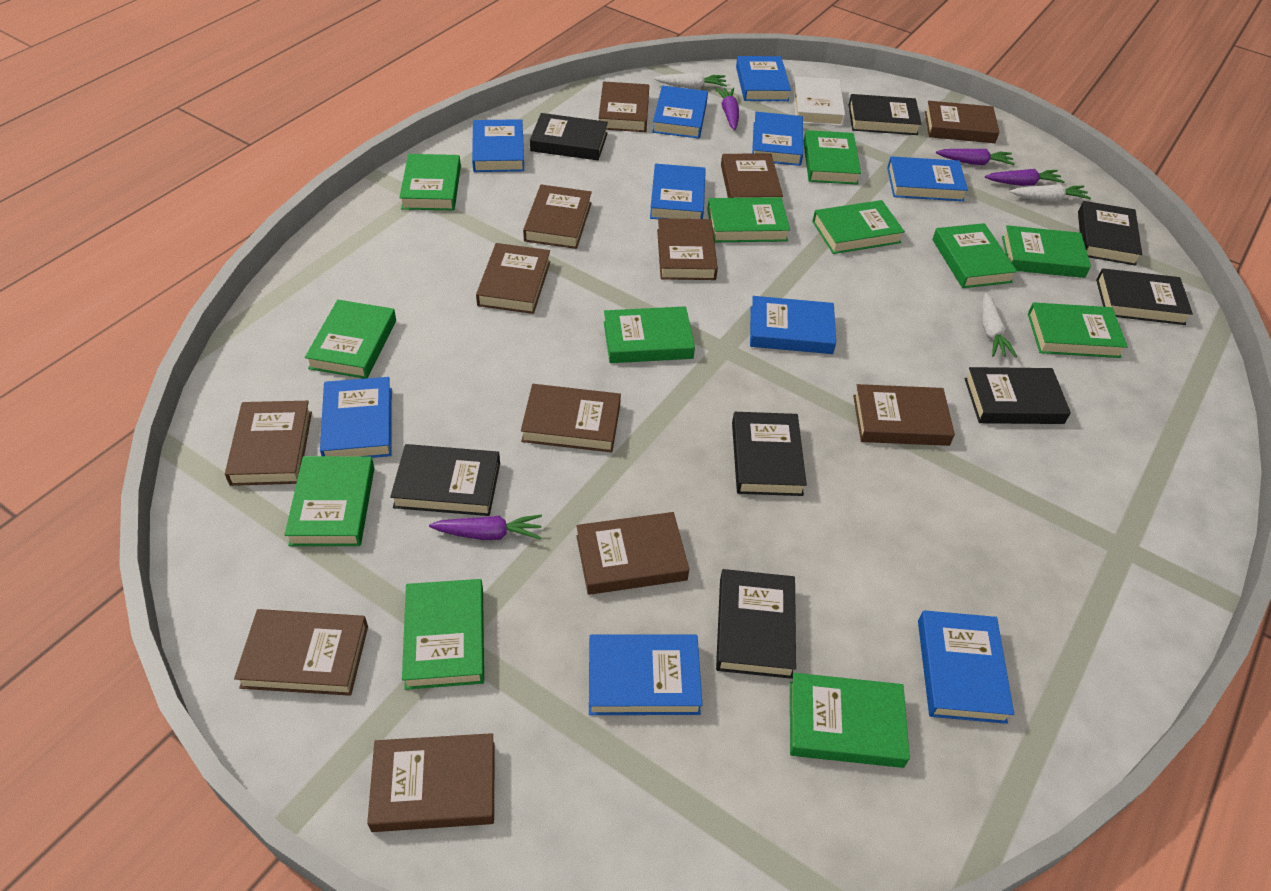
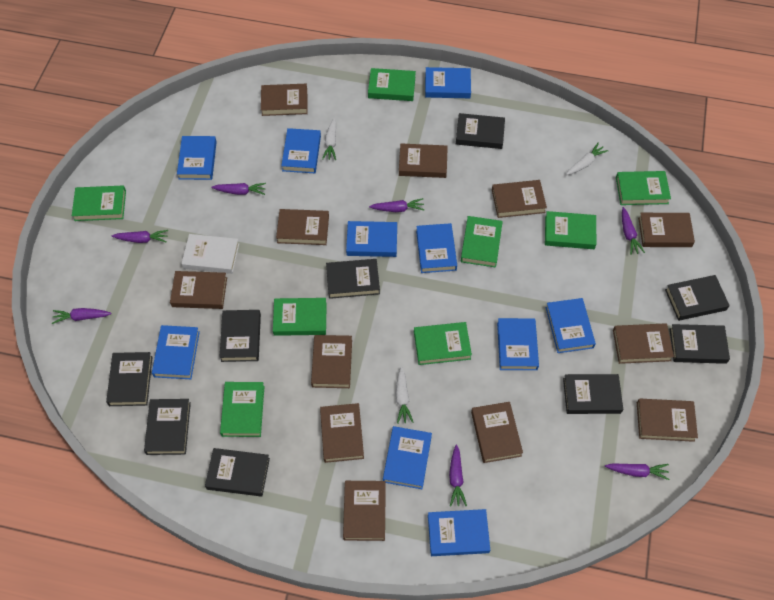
black book: [390,444,500,516] [530,113,608,160] [716,569,796,679] [732,412,807,496] [849,94,922,135] [964,367,1071,424] [1078,201,1142,266] [1096,268,1193,325] = 8 -> [106,352,153,406] [144,399,191,455] [205,448,270,497] [219,310,261,362] [326,259,380,299] [456,113,505,149] [563,374,623,414] [665,275,730,321] [670,324,730,364] = 9
green book: [284,456,375,546] [305,300,396,379] [399,154,461,211] [402,579,484,690] [604,306,695,363] [707,197,790,242] [790,673,910,768] [803,130,861,185] [812,200,905,254] [932,223,1017,288] [1002,225,1091,278] [1028,302,1128,358] = 12 -> [72,186,126,221] [220,382,265,437] [273,298,327,336] [368,68,416,101] [414,322,472,365] [461,216,503,268] [545,211,596,249] [616,171,671,205] = 8
purple carrot: [429,514,542,540] [715,87,739,130] [936,149,1015,165] [985,169,1065,186] = 4 -> [52,308,112,324] [112,230,168,243] [211,183,266,195] [369,198,425,212] [449,445,467,507] [605,463,669,480] [622,207,645,255] = 7

